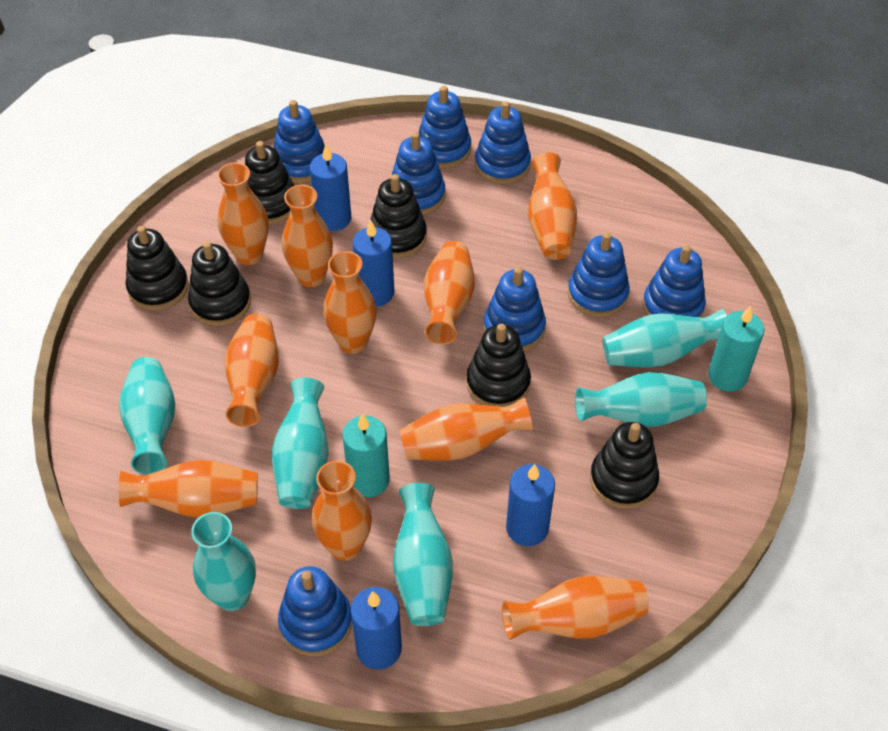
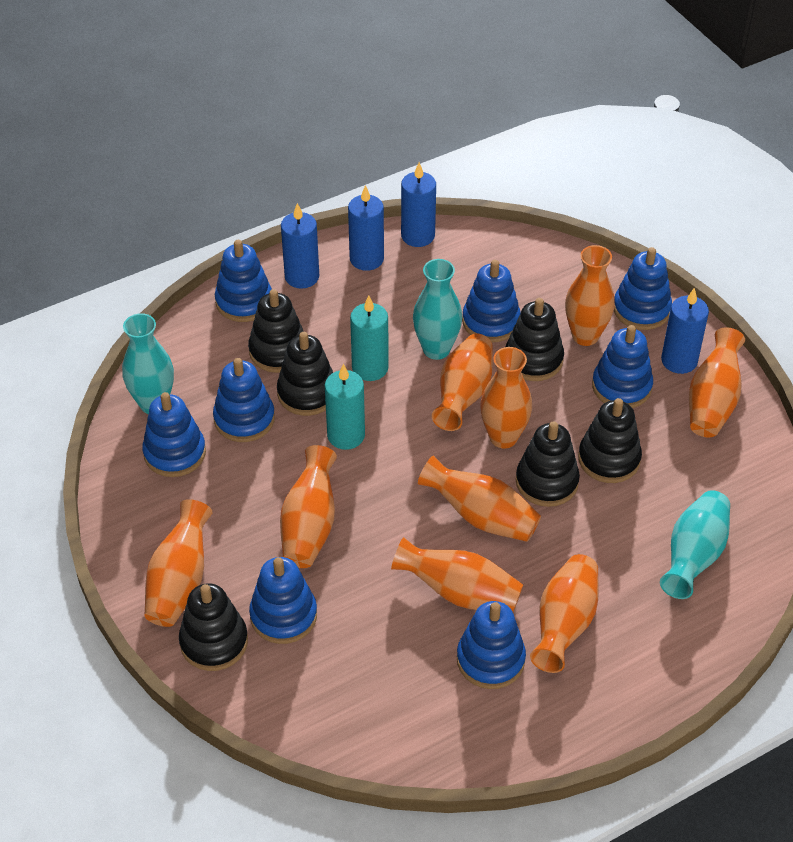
orange vase: [119,460,258,517] [217,162,268,265] [225,314,279,427] [282,185,333,287] [312,461,372,561] [323,251,376,354] [399,397,533,461] [424,241,475,344] [502,576,649,640] [528,152,577,260] = 10 -> [144,499,213,627] [280,445,337,568] [391,537,523,612] [418,456,541,542] [432,333,493,431] [480,347,532,449] [530,554,599,673] [565,245,615,346] [689,327,745,437] = 9
turquoise vase: [119,357,175,474] [191,512,256,611] [272,378,329,509] [393,483,453,626] [575,372,707,427] [603,309,727,367] = 6 -> [122,313,174,414] [413,259,462,360] [660,490,730,599] = 3

